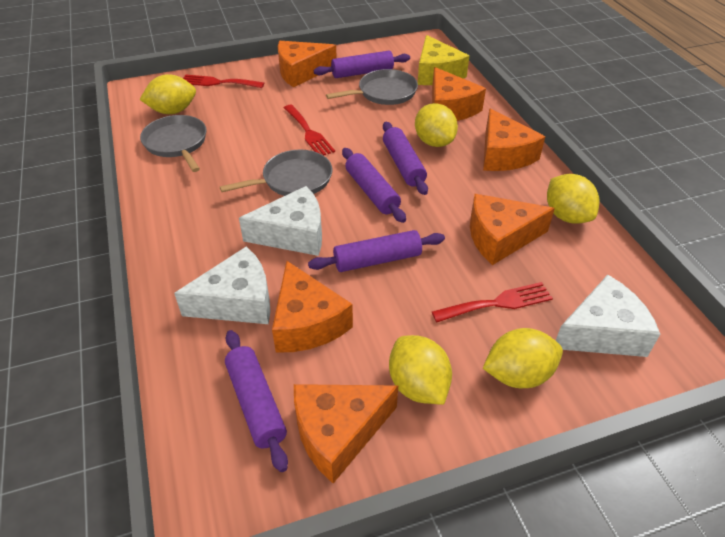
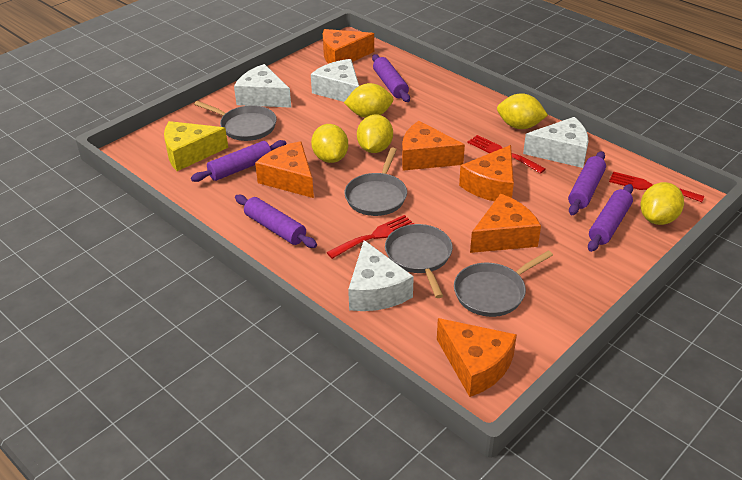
grey pan: [140,115,207,172] [220,150,332,196] [326,69,418,105] = 3 -> [194,101,277,141] [344,148,407,216] [385,224,453,298] [454,250,553,317] = 4
white cheese: [174,247,271,324] [239,186,322,256] [556,275,660,357] = 3 -> [234,64,291,108] [311,59,359,102] [348,240,414,311] [523,117,589,168] = 4

